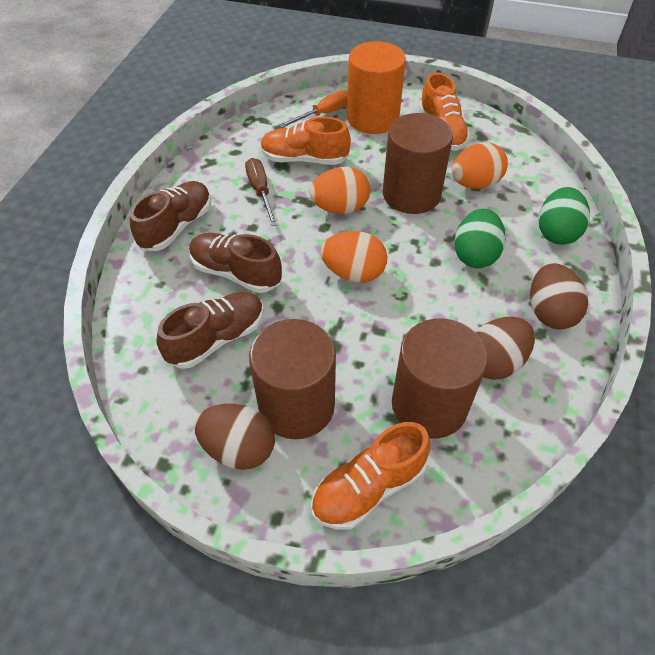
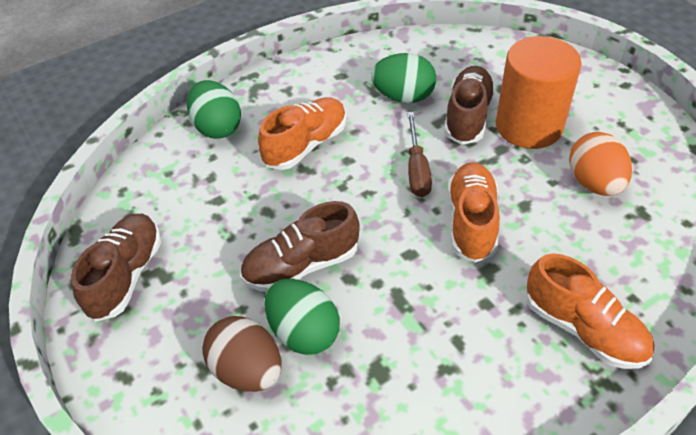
brown cylinder: [249,319,336,439] [383,113,453,214] [392,318,488,439] = 3 -> none = 0
brown egg: [194,404,275,470] [475,317,535,380] [530,263,588,329] = 3 -> [202,316,281,392] = 1
green egg: [454,208,506,268] [539,187,590,245] = 2 -> [187,80,241,139] [264,279,340,355] [371,53,436,103] = 3
orange egg: [309,167,370,214] [321,231,387,282] [452,142,508,189] = 3 -> [569,132,632,196] = 1
orange screwdriver: [279,90,348,128] = 1 -> none = 0

